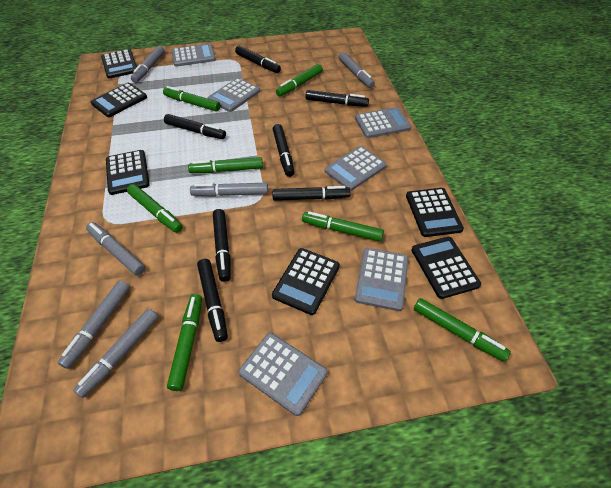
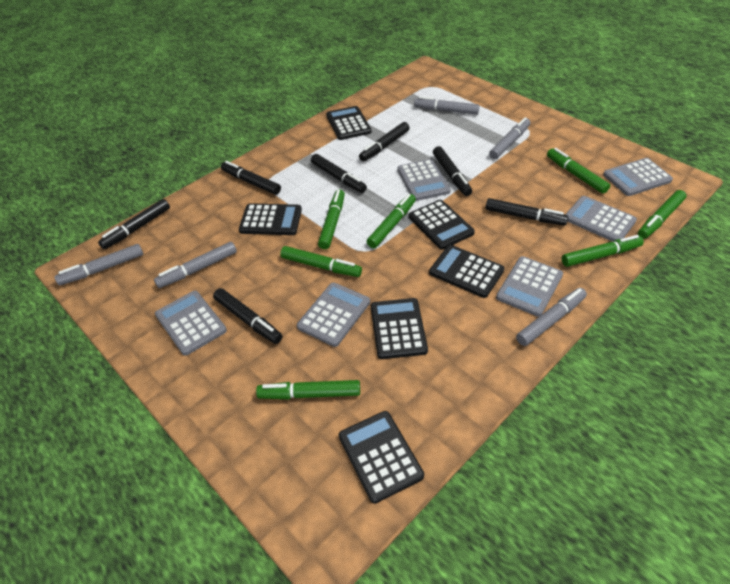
grey marker: [58,280,130,369] [73,309,158,398] [86,222,145,276] [131,46,165,83] [190,183,268,197] [339,52,375,88] = 6 -> [54,244,143,285] [154,242,237,288] [414,96,480,115] [489,117,530,159] [516,288,587,346] = 5

